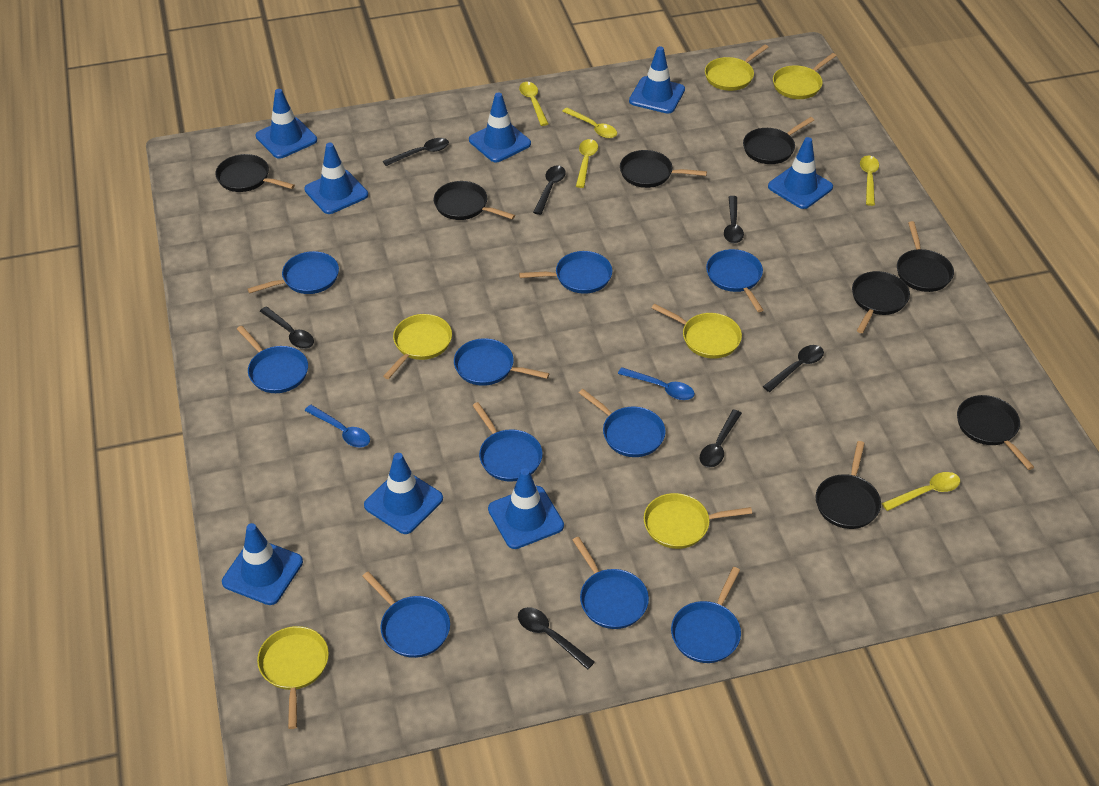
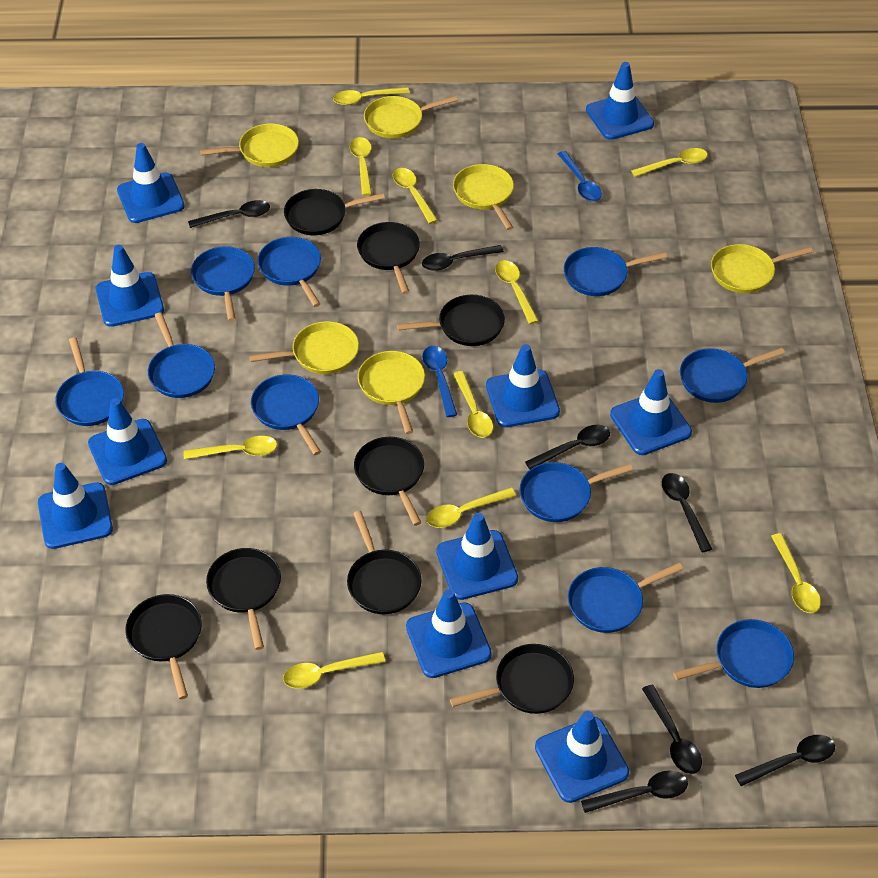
blue traffic cone: [222,523,303,605] [256,89,317,159] [304,143,368,214] [364,453,443,534] [469,92,531,162] [488,468,564,549] [629,46,685,114] [768,137,833,209] = 8 -> [38,463,113,549] [88,398,167,485] [96,245,164,327] [117,143,185,223] [406,589,492,678] [436,513,518,600] [486,344,560,427] [535,711,629,803] [586,62,654,140] [610,369,692,455] = 10
yellow spoon: [519,82,549,126] [562,108,617,138] [576,139,598,188] [860,156,879,206] [882,472,960,511] = 5 -> [183,436,277,460] [283,652,386,689] [333,87,410,105] [350,137,372,196] [393,168,438,224] [426,488,516,528] [453,371,493,438] [495,260,538,324] [631,148,708,177] [771,533,821,613] = 10

